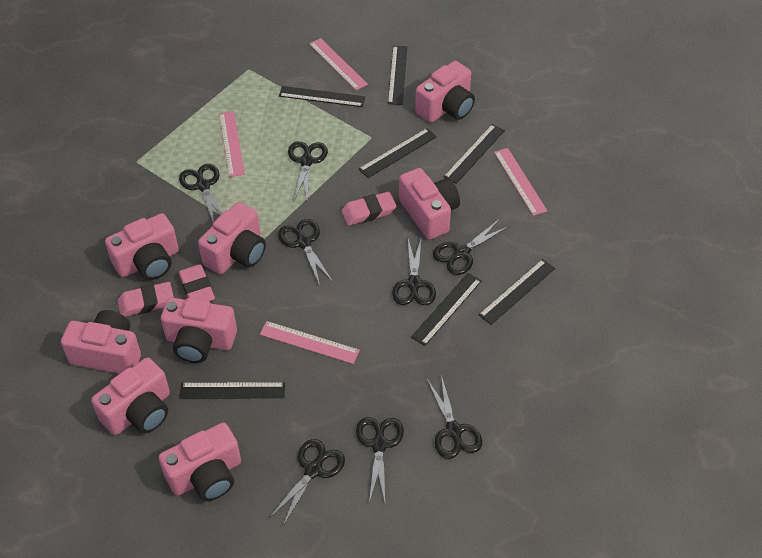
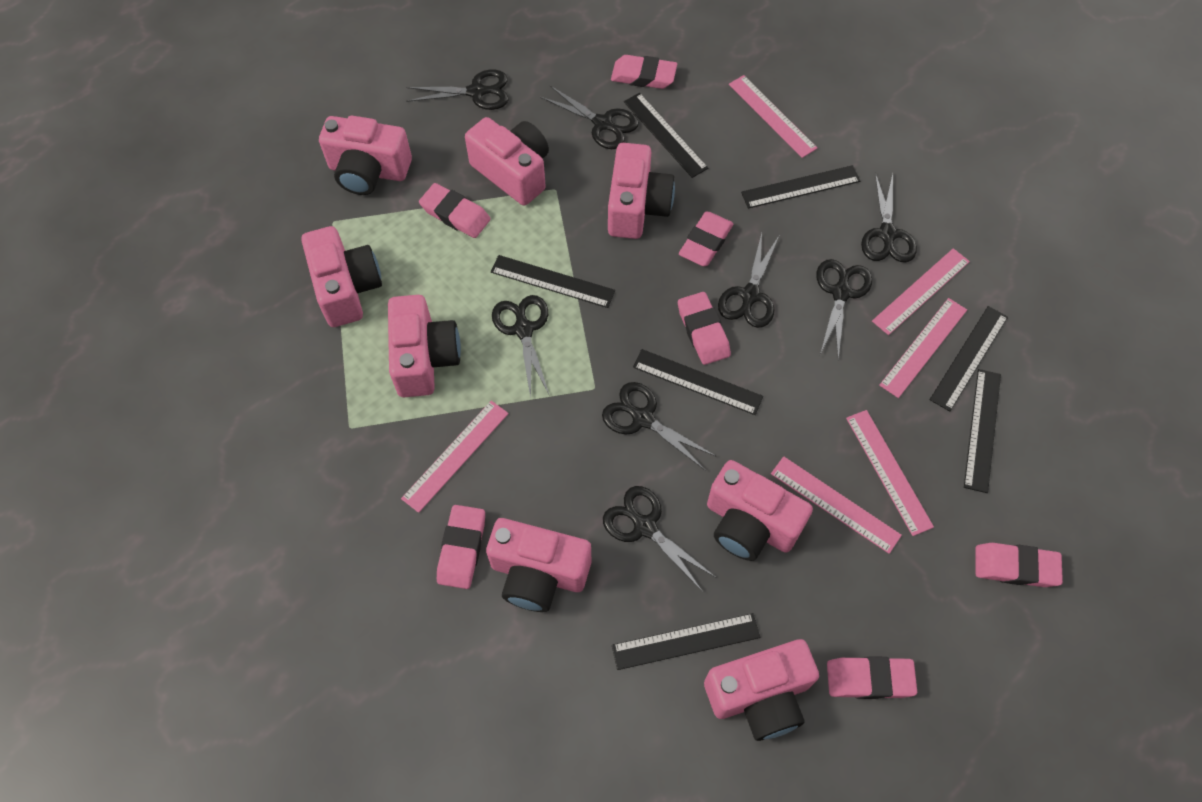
pink eraser: [117,282,174,317] [178,264,215,301] [341,192,396,226] = 3 -> [419,183,491,238] [437,505,485,589] [611,55,677,89] [678,292,731,365] [679,212,733,266] [827,656,917,699] [976,543,1063,587] = 7
pink ruler: [219,111,245,177] [260,321,360,364] [309,38,368,90] [494,148,547,216] = 4 -> [401,401,509,513] [729,75,817,158] [771,456,902,554] [846,410,934,536] [872,248,970,335] [879,298,967,398] = 6

